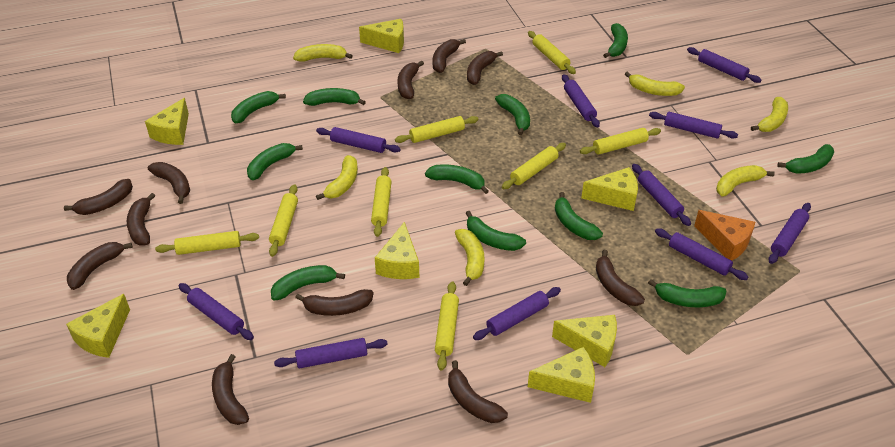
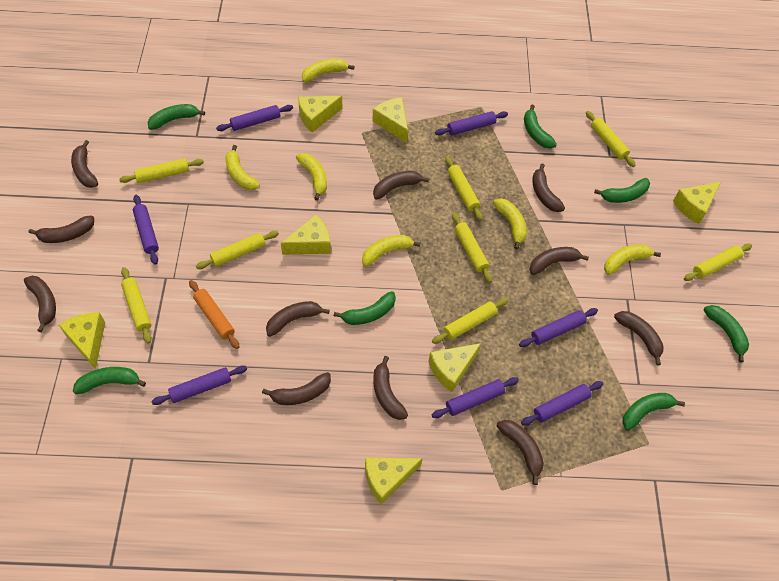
green banana: [231,91,286,123] [247,143,303,180] [271,265,345,301] [303,88,366,106] [425,164,489,194] [466,211,526,251] [495,94,530,135] [555,192,603,240] [603,23,628,58] [648,279,727,307] [777,144,834,174] = 11 -> [73,367,146,394] [148,104,205,130] [334,291,396,325] [524,105,557,149] [594,178,650,203] [622,393,685,430] [704,305,749,363] = 7
orange cheese: [694,210,755,260] = 1 -> none = 0
orange rolling pin: none = 0 -> [189,280,239,349] = 1
purple rolling pin: [179,283,254,340] [274,338,388,368] [316,127,401,153] [473,287,561,340] [562,74,600,127] [632,164,691,226] [649,112,738,139] [655,228,748,280] [687,47,762,83] [768,203,811,264] = 10 -> [133,195,159,265] [151,366,247,405] [216,105,293,131] [432,377,519,418] [435,111,508,135] [519,308,598,347] [521,381,603,426] = 7

